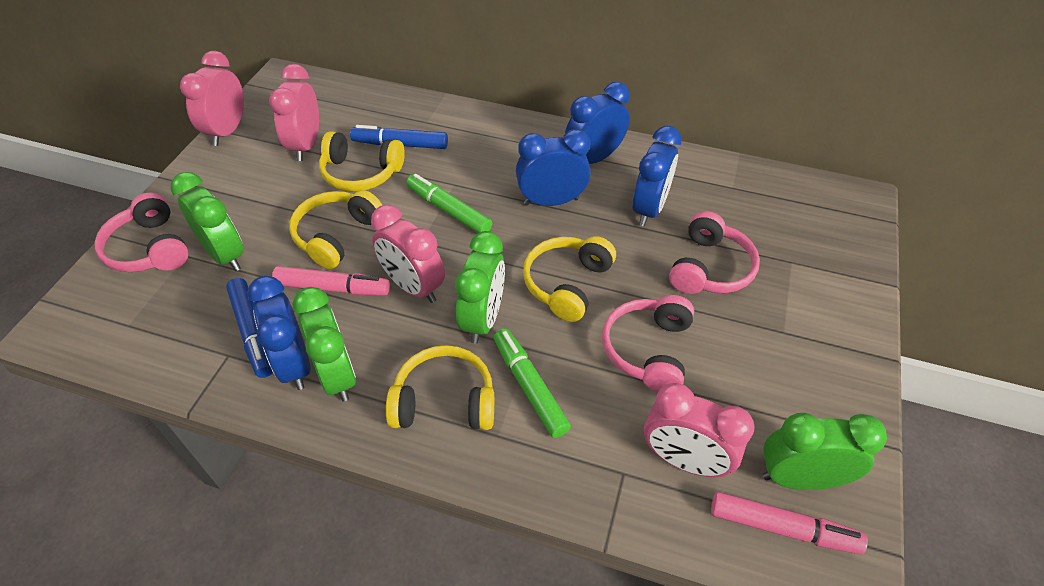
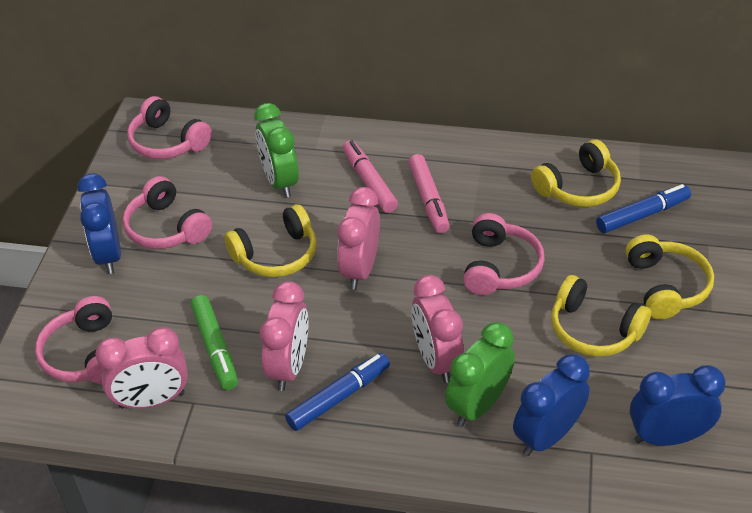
blue clock: [247,276,311,390] [516,129,591,206] [565,82,630,164] [632,126,682,226] = 4 -> [77,173,121,274] [513,354,590,456] [630,365,726,446] = 3
green clock: [171,172,244,271] [292,287,356,402] [455,231,505,344] [763,413,887,490] = 4 -> [254,103,299,198] [445,322,515,427] = 2
green marker: [406,174,492,233] [494,328,571,438] = 2 -> [191,295,238,390] = 1
pink headphones: [94,193,189,272] [602,295,694,392] [669,211,760,294] = 3 -> [35,296,112,384] [122,176,212,249] [127,96,212,159] [463,213,545,295] = 4

